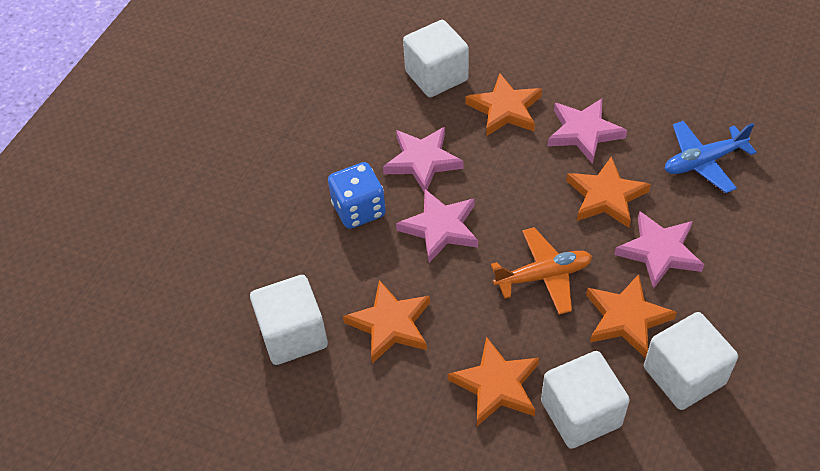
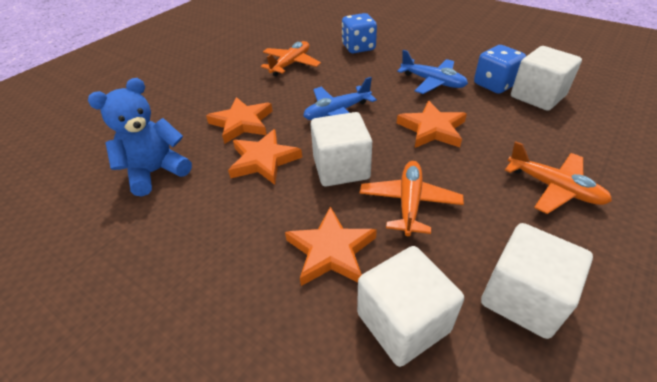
blue dice: [328,162,386,229] = 1 -> [342,13,377,53] [474,45,526,94] = 2
blue plane: [665,121,757,193] = 1 -> [303,77,377,120] [397,50,468,94] = 2
blue teddy bear: none = 0 -> [88,78,192,197] = 1
orange plane: [491,227,592,315] = 1 -> [261,41,321,76] [360,161,464,236] [505,141,612,214] = 3
orange star: [343,280,430,363] [448,337,539,426] [466,73,542,136] [566,156,651,228] [586,274,677,358] = 5 -> [206,97,273,144] [228,129,302,185] [285,206,377,286] [397,101,467,148] = 4
pink star: [383,127,464,193] [396,189,478,263] [547,98,627,164] [614,211,704,289] = 4 -> none = 0

